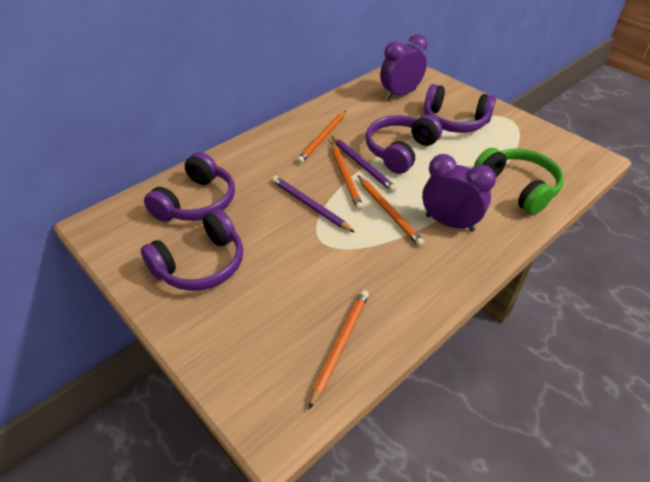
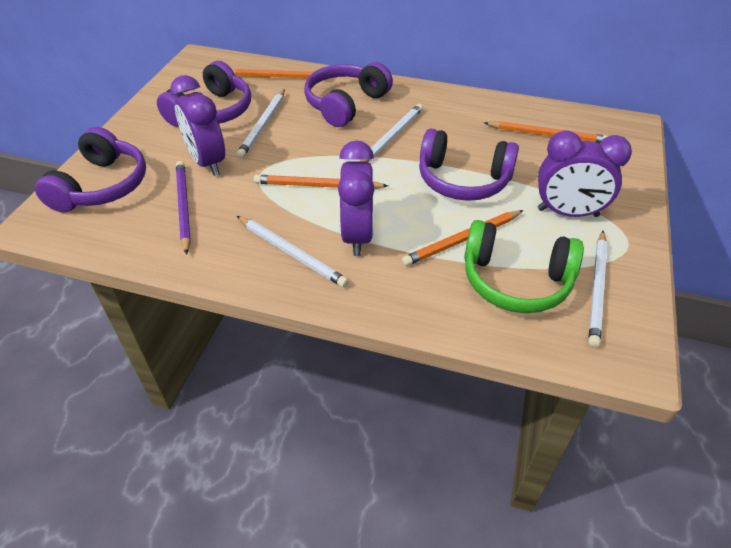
purple clock: [380,34,427,100] [422,154,496,232] = 2 -> [170,75,225,176] [338,140,375,256] [538,131,632,217] = 3
purple pencil: [272,176,355,233] [331,136,397,192] = 2 -> [176,161,191,255] = 1
white pencil: none = 0 -> [237,89,285,158] [237,216,349,287] [359,104,423,162] [588,231,607,348] = 4

